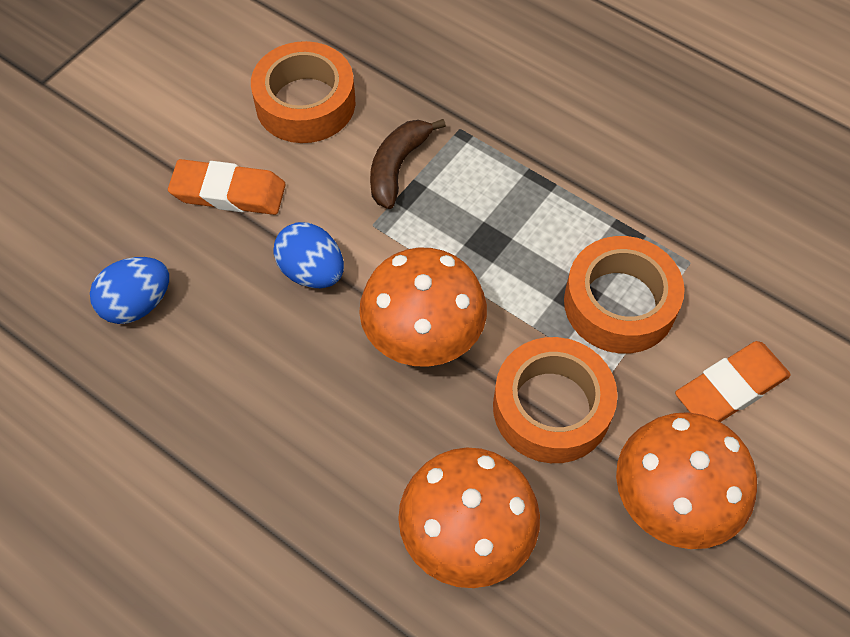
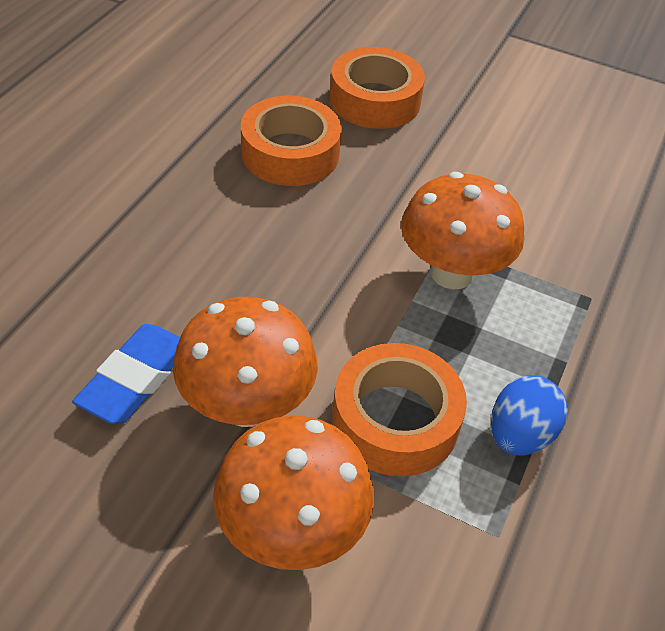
blue egg: [90,257,169,324] [273,222,344,288] = 2 -> [491,375,567,455] = 1
blue eraser: none = 0 -> [72,324,180,424] = 1
brown banana: [370,119,446,209] = 1 -> none = 0
orange eraser: [168,159,286,215] [675,341,791,422] = 2 -> none = 0

